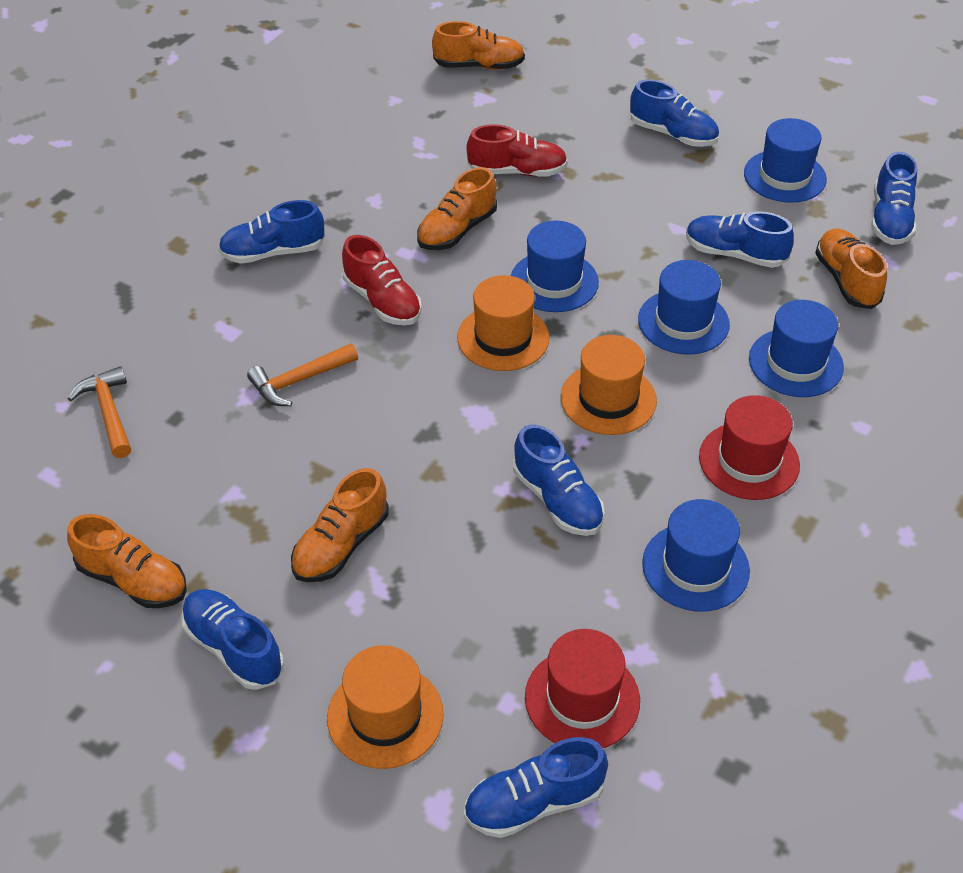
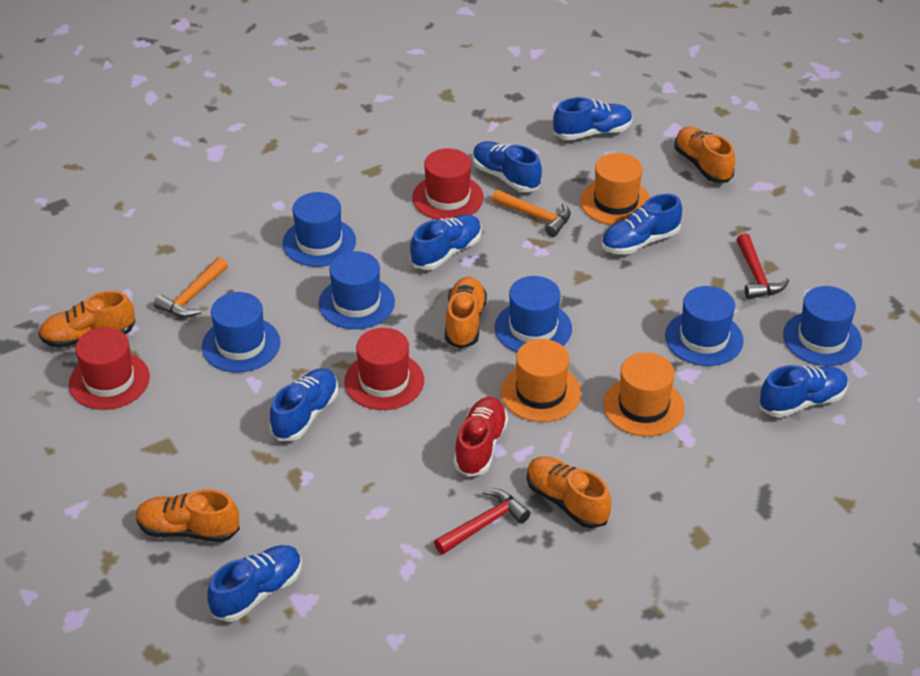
blue hat: [511,221,599,312] [638,260,730,355] [642,499,750,611] [744,118,827,203] [749,300,844,397] = 5 -> [202,292,280,373] [283,192,356,267] [318,251,395,329] [495,276,572,352] [665,286,744,366] [783,286,862,366] = 6
red hammer: none = 0 -> [434,489,530,554] [737,233,789,299] = 2
red hat: [525,629,640,748] [699,395,800,500] = 2 -> [69,327,150,410] [344,328,424,410] [412,148,484,220] = 3
red shoe: [342,235,422,326] [467,124,568,177] = 2 -> [454,397,508,477] = 1

